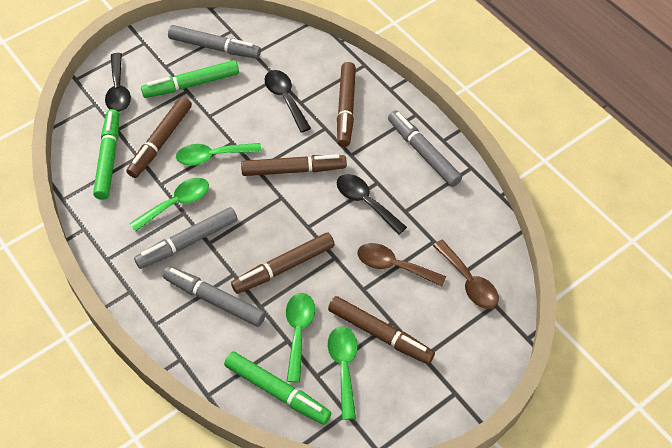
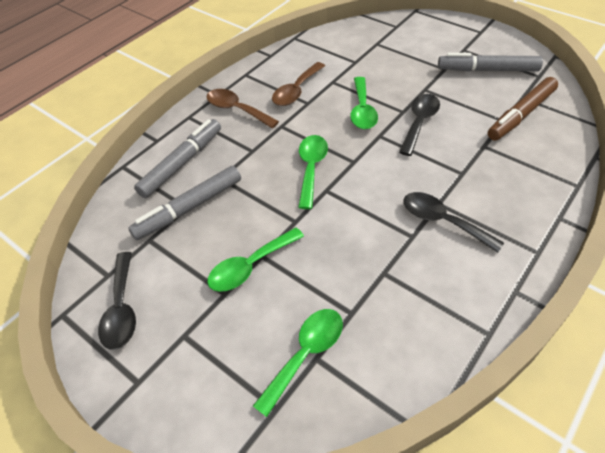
brown marker: [126,97,192,178] [231,233,335,294] [241,154,347,176] [328,296,435,364] [337,62,356,147] = 5 -> [488,77,558,141] = 1
green marker: [93,109,119,200] [141,60,239,98] [224,351,331,425] = 3 -> none = 0
grey marker: [134,207,237,269] [162,266,266,327] [168,25,261,59] [388,111,462,187] = 4 -> [128,166,241,240] [134,119,221,198] [438,53,543,72] = 3

